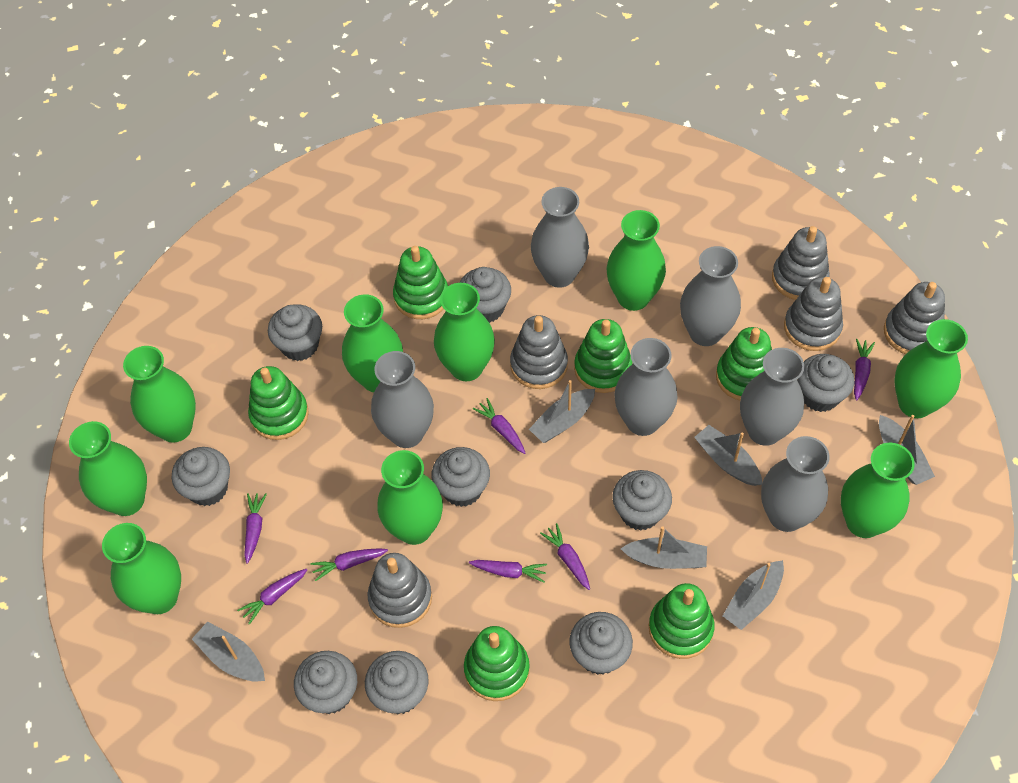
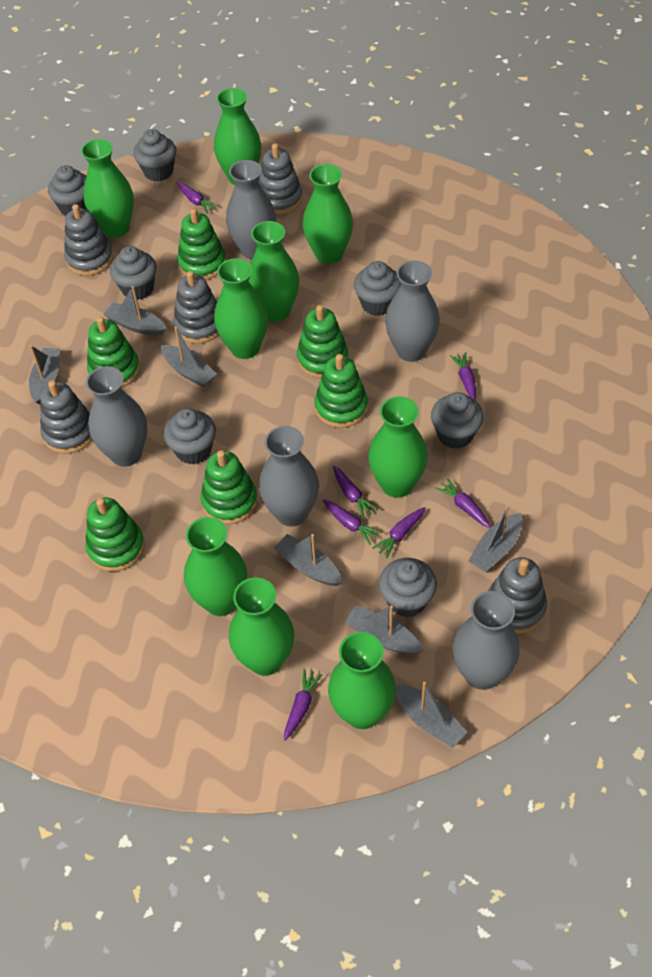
grey boat: [192,621,265,682] [529,380,595,443] [621,526,707,569] [694,425,762,486] [723,560,784,630] [879,415,935,485] = 6 -> [29,345,60,405] [104,286,167,336] [161,327,217,387] [274,534,343,586] [345,606,423,654] [395,682,467,748] [468,505,523,572] = 7
grey cupcake: [172,447,230,506] [268,304,322,361] [294,651,357,714] [365,651,429,714] [431,447,490,507] [460,267,511,323] [569,612,633,675] [612,470,672,531] [797,354,855,412] = 9 -> [48,165,87,216] [110,246,157,300] [133,129,176,182] [164,408,216,464] [354,261,401,316] [379,558,437,617] [431,392,484,449] = 7
grey vase: [371,351,434,448] [531,187,589,288] [614,338,678,436] [680,246,741,346] [740,348,804,446] [761,436,830,532] = 6 -> [86,366,147,467] [226,160,276,259] [259,426,319,527] [385,260,440,362] [453,591,520,690] = 5

